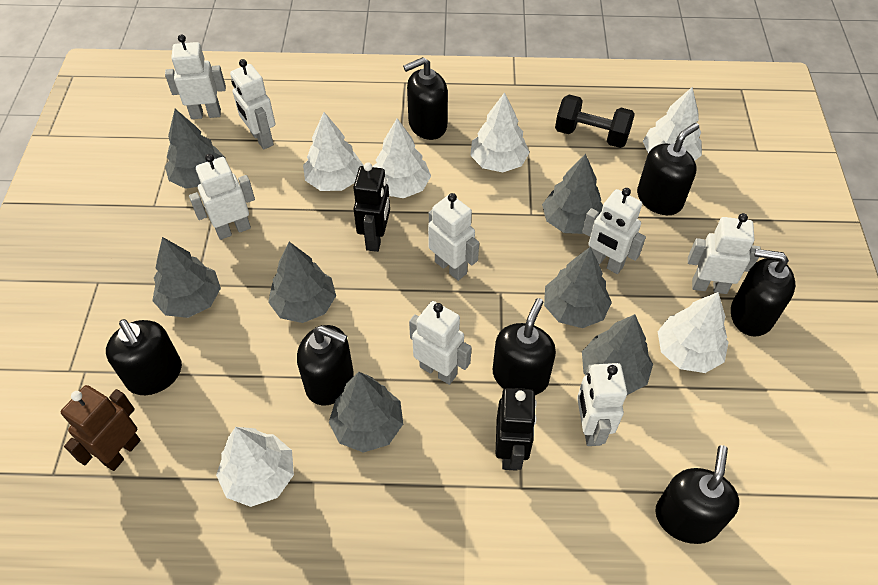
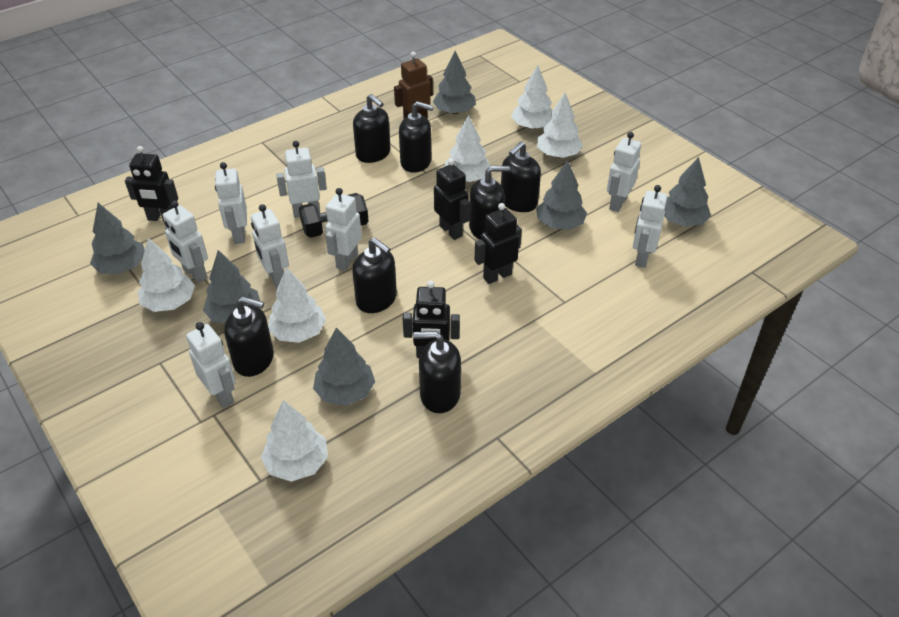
black robot: [353,162,390,252] [496,388,537,471] = 2 -> [125,146,178,221] [403,281,460,358] [434,159,470,240] [474,203,522,284] = 4
grey tree: [152,237,221,318] [165,109,226,189] [268,242,336,323] [329,372,403,453] [542,154,603,234] [544,247,612,328] [582,314,653,395] = 7 -> [90,203,145,274] [203,250,260,324] [313,327,375,406] [433,51,476,114] [536,160,587,230] [664,157,711,227] = 6

